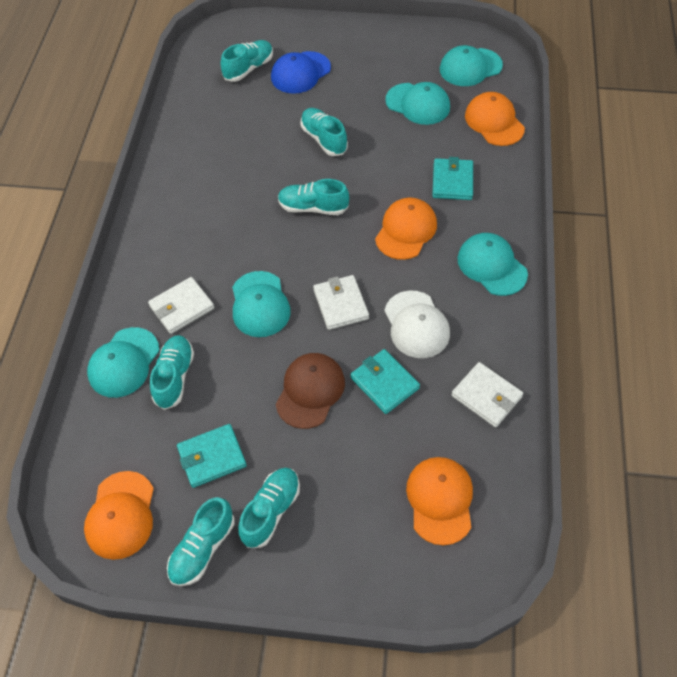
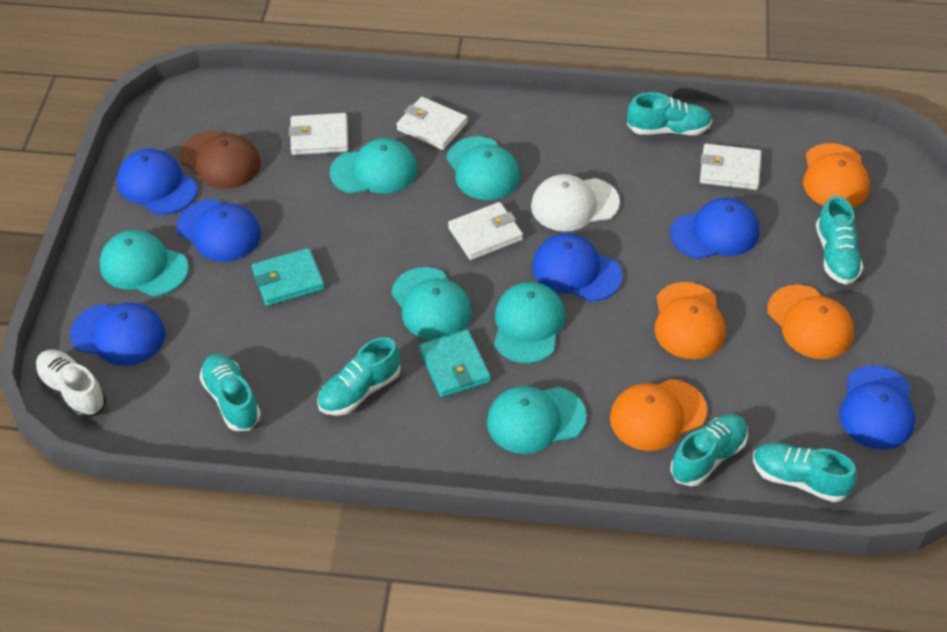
blue cap: [271,51,331,94] = 1 -> [70,303,165,366] [117,149,197,215] [176,200,261,262] [532,233,622,302] [670,198,759,259] [839,365,916,450] = 6
turquoise cap: [87,327,159,398] [232,271,291,337] [385,82,450,125] [440,45,503,86] [458,233,528,296] = 5 -> [100,230,189,297] [330,138,417,194] [391,267,472,340] [446,136,520,200] [487,386,587,454] [494,282,565,363] = 6
turquoise wallet: [177,424,247,488] [351,349,420,414] [432,157,473,200] = 3 -> [252,248,325,306] [419,330,491,397] = 2
white shoe: none = 0 -> [35,350,106,418] = 1
white wallet: [148,277,214,334] [313,275,369,330] [451,362,523,427] = 3 -> [289,113,348,155] [396,97,468,150] [448,202,523,260] [700,144,762,190] = 4

